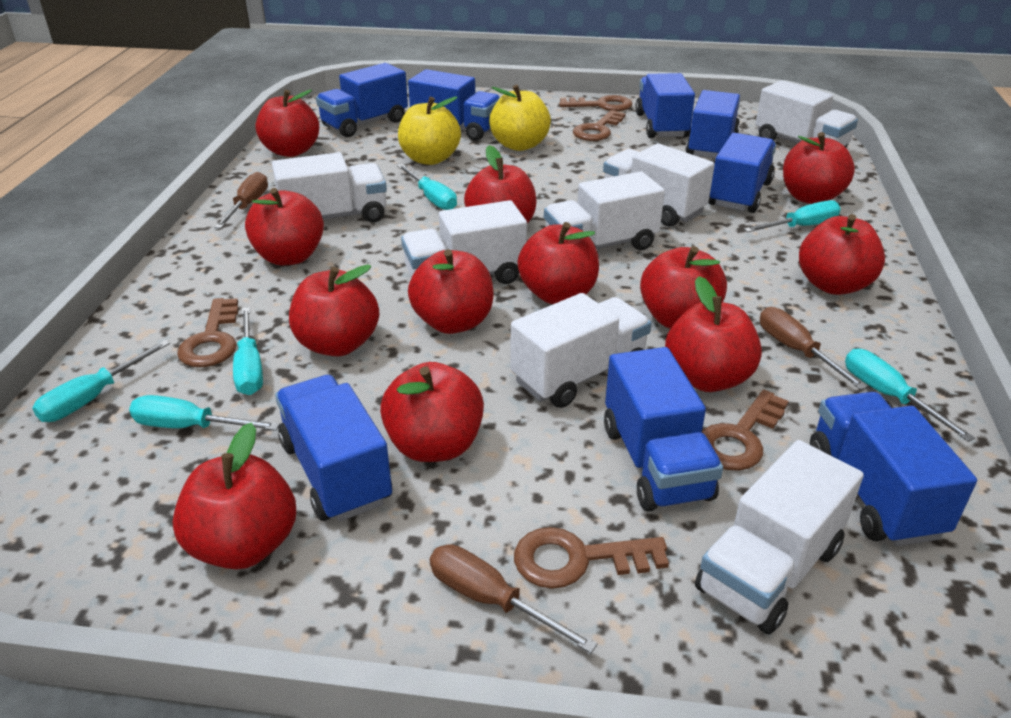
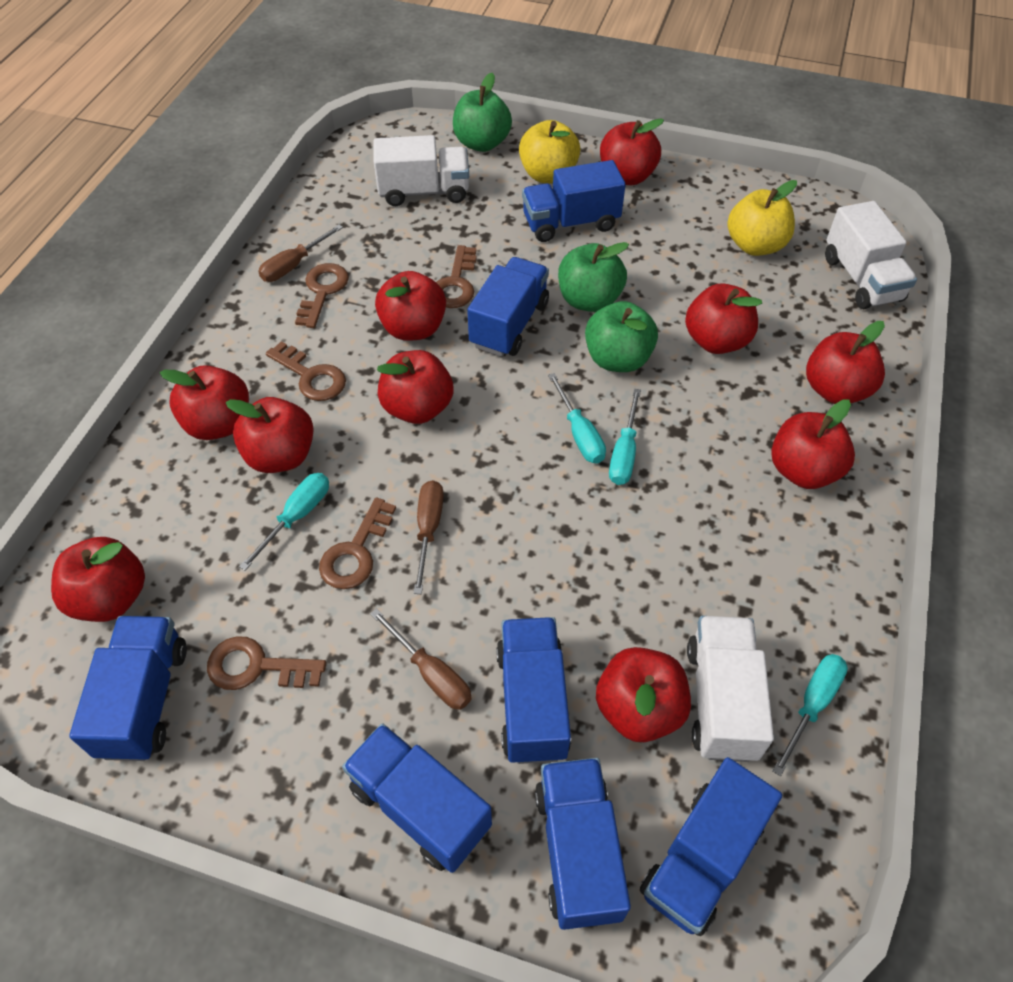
blue truck: [275,375,392,521] [316,63,408,137] [408,69,501,141] [604,347,723,511] [635,73,695,138] [686,90,740,159] [708,133,776,213] [810,392,977,546] = 8 -> [69,616,187,761] [342,723,492,873] [467,257,549,357] [496,617,571,764] [522,160,626,242] [535,758,631,930] [640,757,782,936] = 7
green apple: none = 0 -> [453,73,512,152] [558,242,629,312] [585,301,658,372] = 3
red apple: [173,423,296,569] [245,188,324,265] [255,90,319,157] [289,264,379,356] [380,362,484,462] [408,249,494,334] [464,145,537,224] [517,222,599,304] [640,246,727,329] [665,276,762,392] [783,132,855,204] [799,214,885,295] = 12 -> [51,537,145,622] [160,365,249,440] [226,397,314,473] [375,271,446,341] [377,350,454,424] [596,647,691,742] [600,118,664,185] [685,283,762,354] [771,399,855,489] [806,321,885,404] = 10
turquoise screwdriver: [32,340,170,422] [129,395,280,431] [233,307,263,395] [397,164,457,210] [744,200,841,232] [845,349,975,442] = 6 -> [239,473,329,571] [548,373,606,463] [609,389,641,485] [772,654,848,776] = 4
white truck: [272,152,387,222] [401,200,527,284] [510,293,651,408] [544,171,665,250] [603,143,714,227] [695,440,864,635] [756,80,858,147] = 7 -> [373,135,469,206] [687,616,774,762] [825,201,917,309] = 3

